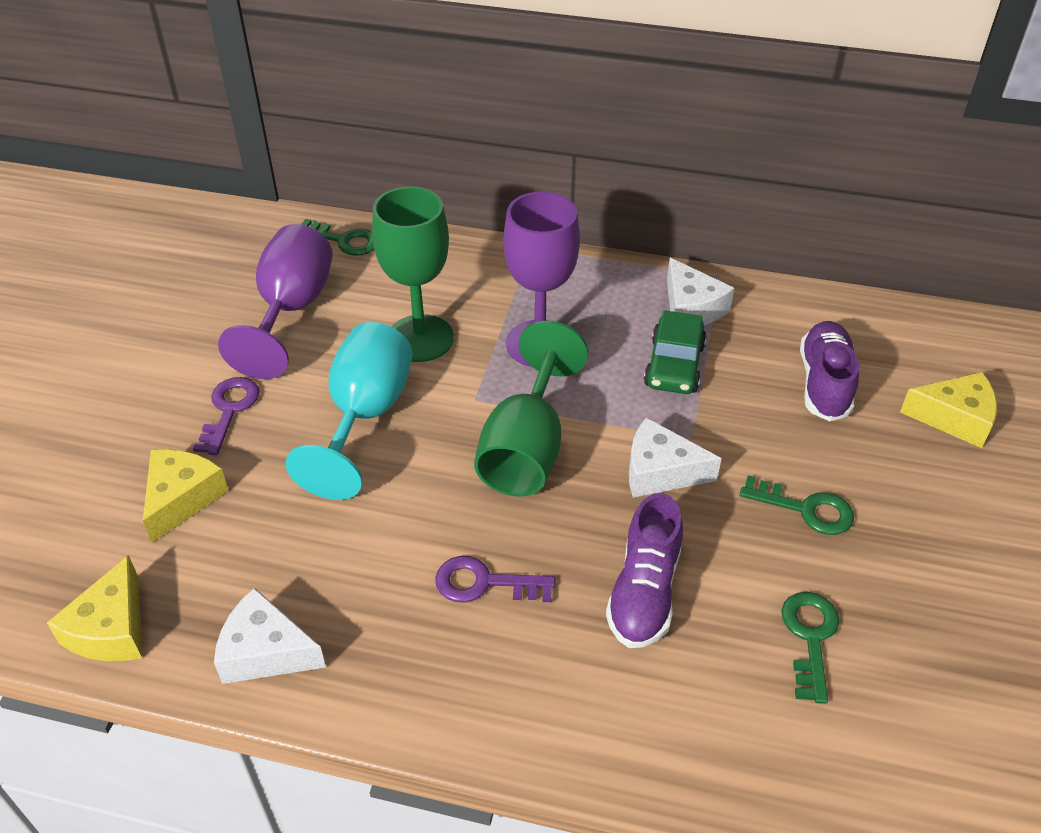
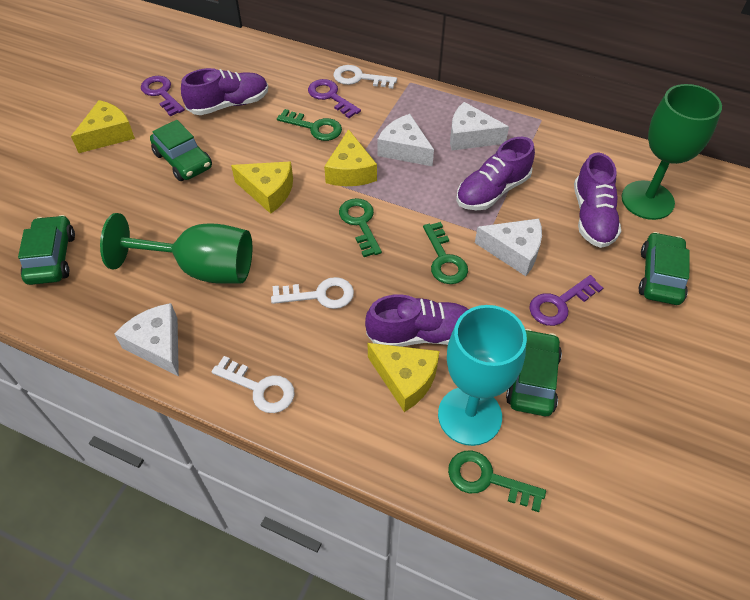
green car: [644,310,707,394] = 1 -> [18,215,75,285] [150,120,212,181] [506,329,562,416] [639,232,690,305] = 4
green key: [301,219,374,256] [740,475,854,535] [781,592,839,704] = 3 -> [277,109,342,141] [339,198,382,257] [423,222,468,284] [448,451,546,512] = 4
purple goblet: [218,224,333,379] [503,192,580,367] = 2 -> none = 0
purple key: [193,377,259,455] [435,556,555,603] = 2 -> [141,76,185,116] [308,79,361,118] [529,275,603,326] = 3
purple shoe: [606,493,683,648] [800,321,859,421] = 2 -> [181,68,268,115] [365,294,469,347] [456,137,535,210] [574,152,621,248] = 4
white cheese: [214,588,326,684] [629,418,722,498] [667,258,734,325] = 3 -> [114,303,179,376] [377,114,434,166] [450,102,509,150] [475,219,542,276] = 4
white key: none = 0 -> [211,356,294,413] [271,277,354,309] [333,65,397,89] = 3
yellow cheese: [47,555,142,661] [143,449,229,543] [900,372,997,448] = 3 -> [71,100,135,153] [231,161,293,214] [324,129,377,186] [368,343,440,412] = 4

